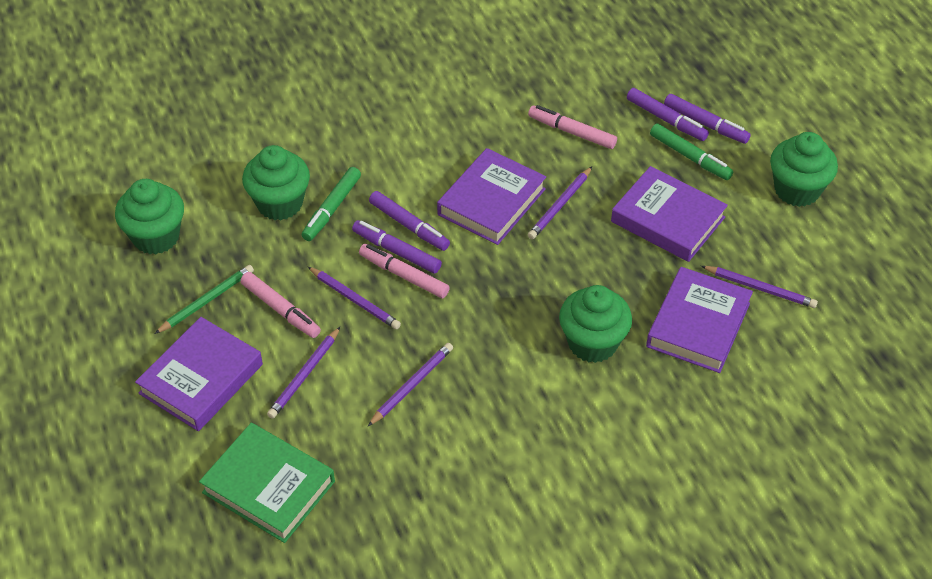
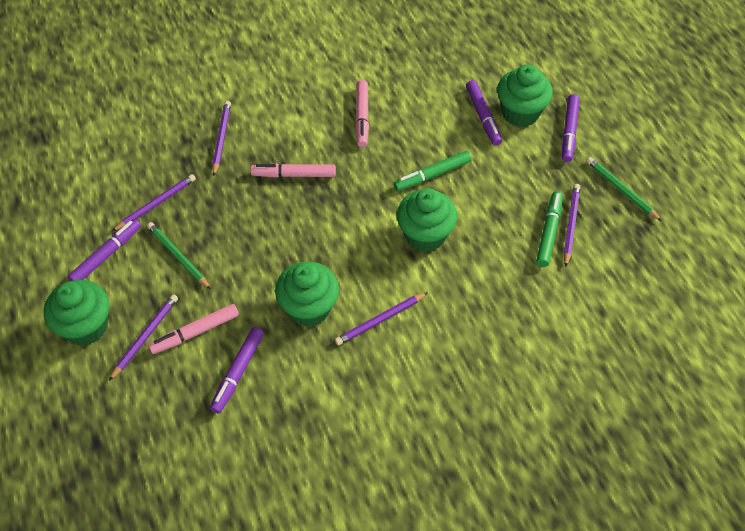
green book: [199,423,335,543] = 1 -> none = 0
green pencil: [155,265,254,334] = 1 -> [147,222,211,290] [586,157,662,221] = 2
purple book: [135,317,263,431] [437,148,546,245] [611,166,728,262] [646,267,753,373] = 4 -> none = 0

